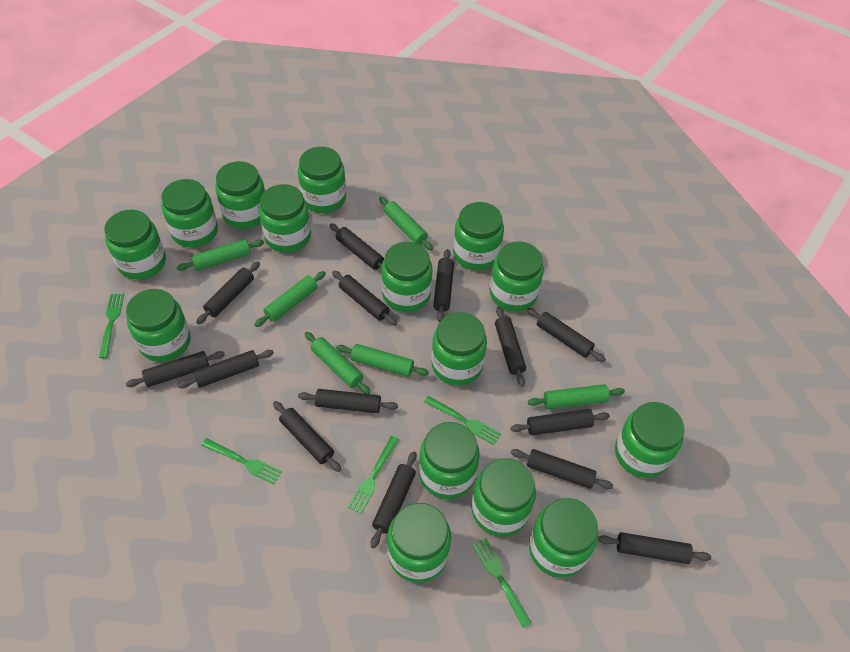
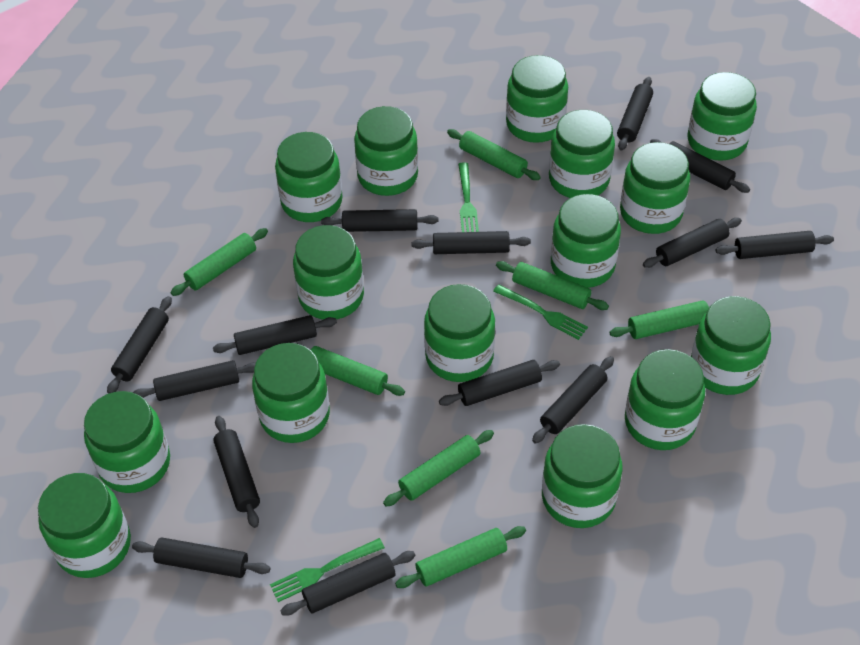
green fork: [99,294,124,358] [201,438,282,484] [347,436,399,514] [424,396,501,445] [472,538,532,628] = 5 -> [270,538,385,602] [458,162,479,232] [493,284,588,340] = 3
green rolling pin: [177,239,264,271] [254,271,326,327] [304,332,370,394] [336,344,429,377] [379,197,433,250] [528,384,625,409] = 6 -> [171,228,268,296] [311,346,405,396] [383,430,494,506] [395,526,526,588] [447,129,541,180] [496,261,609,310] [609,300,709,339] = 7

